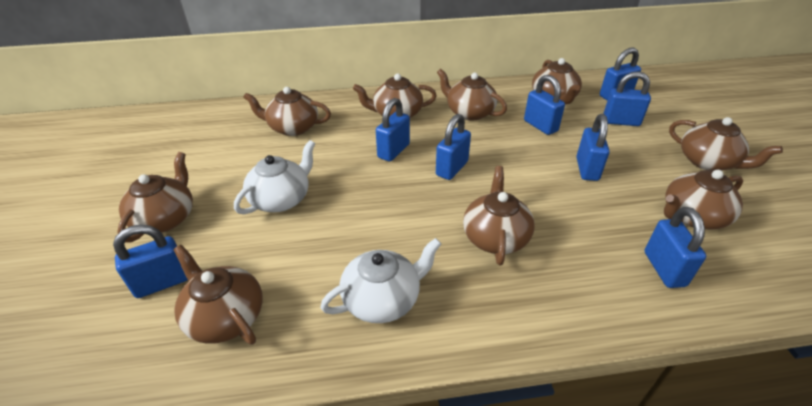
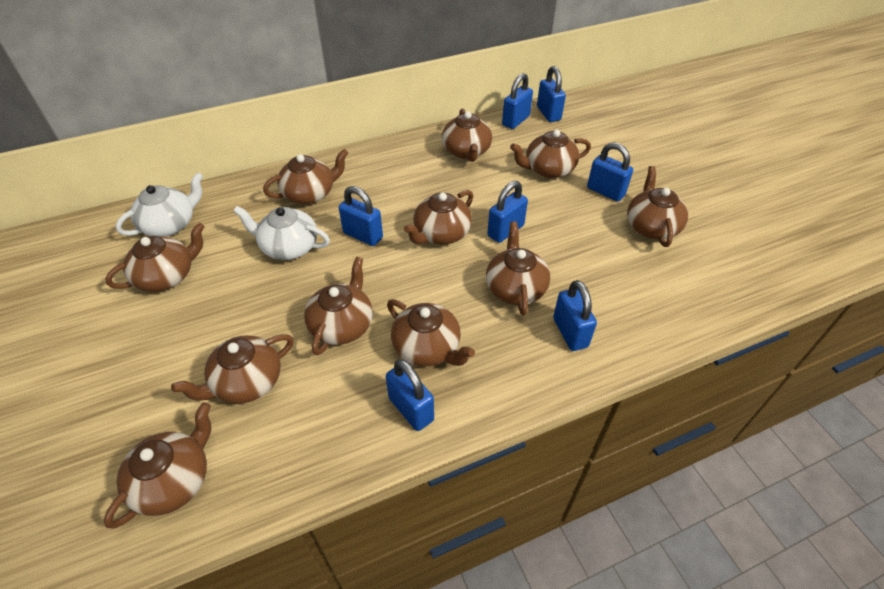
blue padlock: [113,225,188,298] [376,98,410,161] [436,114,471,180] [524,75,565,135] [576,114,610,181] [600,48,641,101] [603,71,651,126] [644,207,706,288] = 8 -> [339,186,383,246] [386,359,434,431] [487,181,528,243] [502,73,533,129] [537,66,566,122] [553,280,597,351] [587,142,633,202] = 7
brown teapot: [117,152,193,243] [174,245,263,345] [243,87,331,136] [353,74,437,118] [437,69,507,121] [463,166,535,265] [532,58,582,104] [664,170,743,230] [669,117,783,171] = 9 -> [104,402,211,528] [105,223,205,292] [171,334,294,404] [263,149,348,204] [304,257,373,355] [387,299,475,366] [404,190,473,244] [442,108,492,162] [486,222,550,316] [510,129,591,178] [627,166,688,247] = 11

